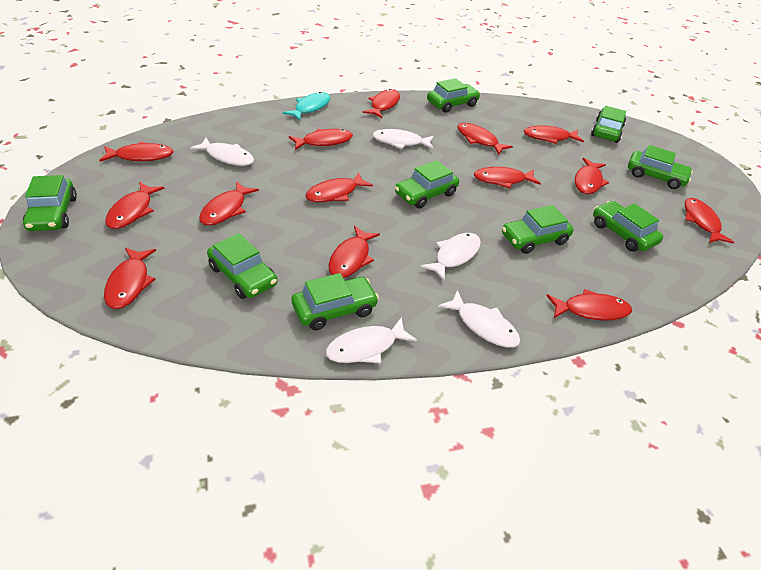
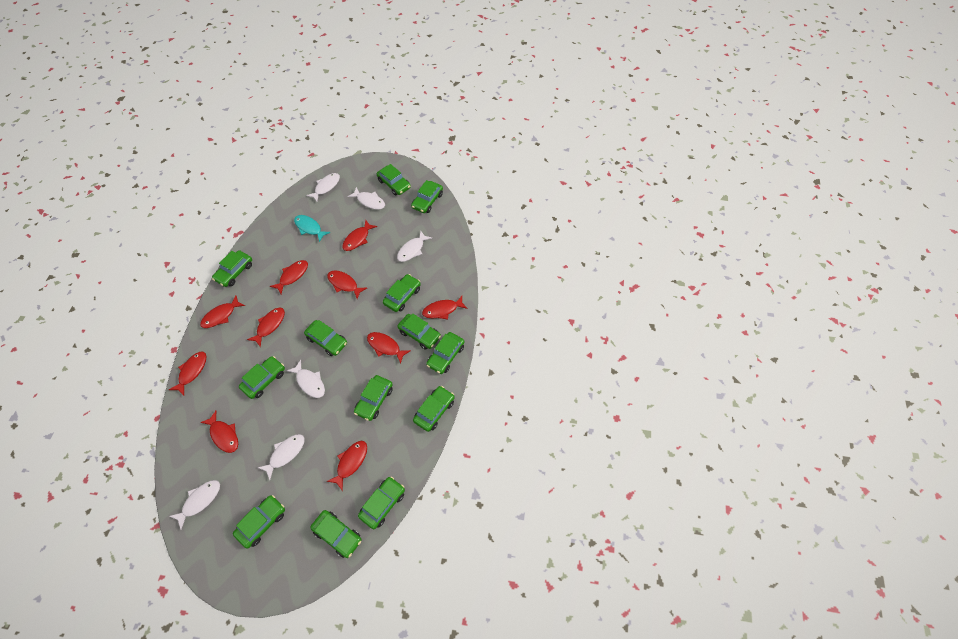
green car: [23,175,77,231] [207,233,277,299] [292,273,379,330] [395,160,459,209] [427,78,480,113] [502,205,574,254] [591,106,626,143] [593,201,663,252] [628,145,693,189] = 9 -> [212,250,252,287] [233,495,285,548] [239,356,285,399] [304,320,347,356] [310,510,362,558] [354,375,393,421] [358,477,405,529] [377,164,411,196] [383,274,421,312] [398,314,441,350] [411,180,443,213] [413,386,455,432] [426,332,464,374] = 13
red fish: [99,142,174,162] [104,248,156,309] [105,182,165,229] [199,181,259,226] [289,129,353,150] [305,172,373,202] [329,226,380,278] [362,89,400,118] [457,123,513,155] [474,167,541,188] [524,125,584,144] [546,289,632,321] [575,158,609,194] [685,198,734,244] = 14 -> [169,352,207,396] [200,296,245,328] [200,411,238,453] [247,308,285,347] [270,260,308,294] [327,270,367,299] [327,441,367,490] [342,220,377,251] [367,332,411,364] [422,296,468,319] = 10
white fish: [190,138,254,166] [326,317,417,363] [372,129,434,149] [420,233,481,281] [438,290,521,348] = 5 -> [170,480,220,530] [258,434,305,480] [287,360,325,398] [306,173,340,202] [347,187,385,210] [397,230,432,262] = 6

